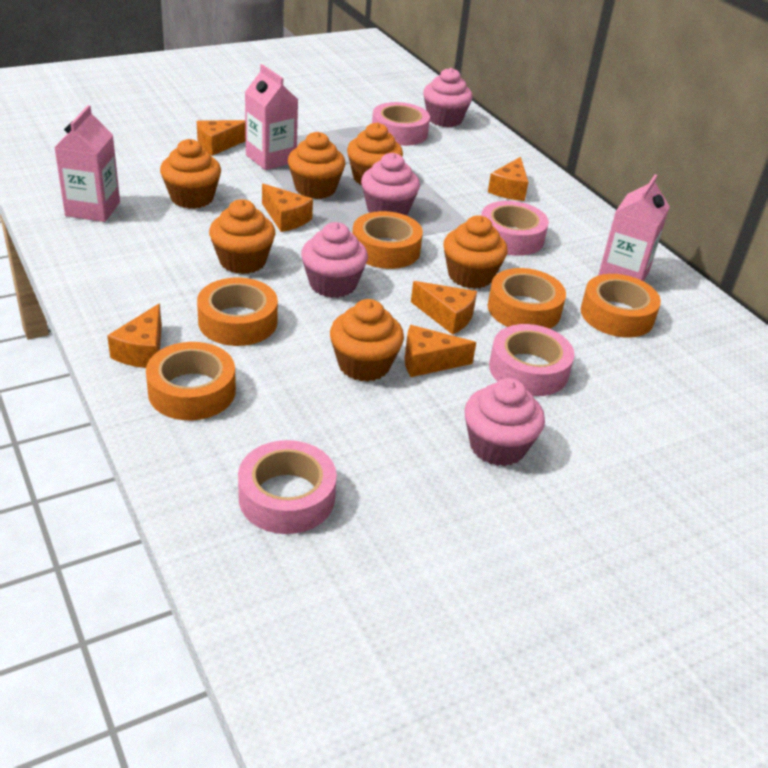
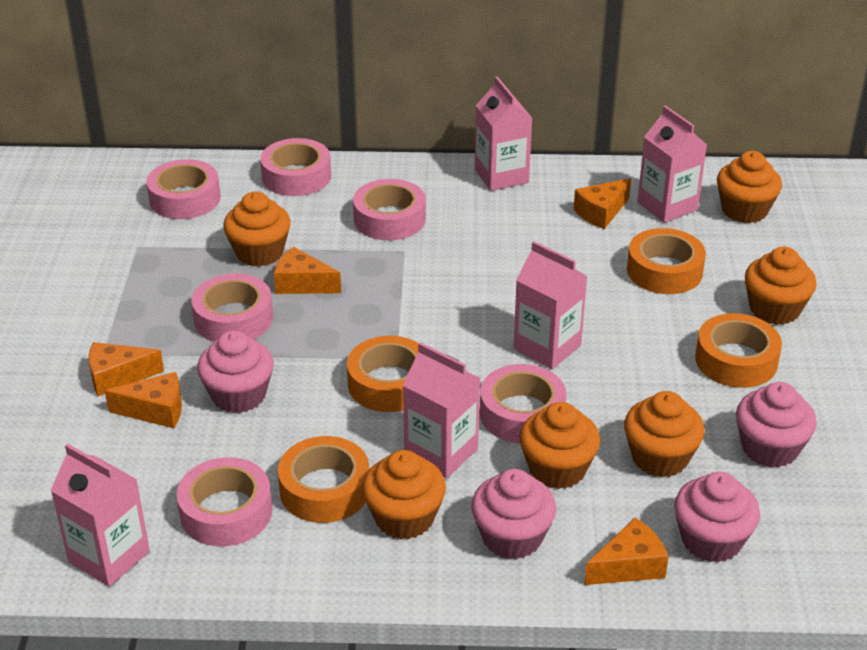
orange cheese: [107,303,162,368] [197,120,246,156] [262,184,313,232] [405,325,476,377] [411,281,477,335] [488,157,528,201] = 6 -> [89,342,164,396] [105,372,182,428] [274,247,341,294] [573,178,631,229] [584,517,669,585] = 5
orange tape: [146,342,236,420] [197,277,278,346] [352,211,423,269] [487,268,566,329] [581,274,661,338] = 5 -> [278,436,369,523] [347,336,419,412] [627,228,706,294] [695,313,782,388] = 4
pink carton: [54,105,120,222] [245,64,298,170] [598,174,670,281] = 3 -> [50,444,150,587] [403,342,480,478] [475,76,532,191] [513,241,587,369] [637,105,707,223] = 5
pink tape: [238,440,337,534] [372,102,430,146] [481,201,549,256] [489,324,575,396] = 4 -> [146,159,221,219] [177,457,272,546] [192,273,273,342] [260,138,331,196] [353,179,426,240] [480,364,567,443] = 6

